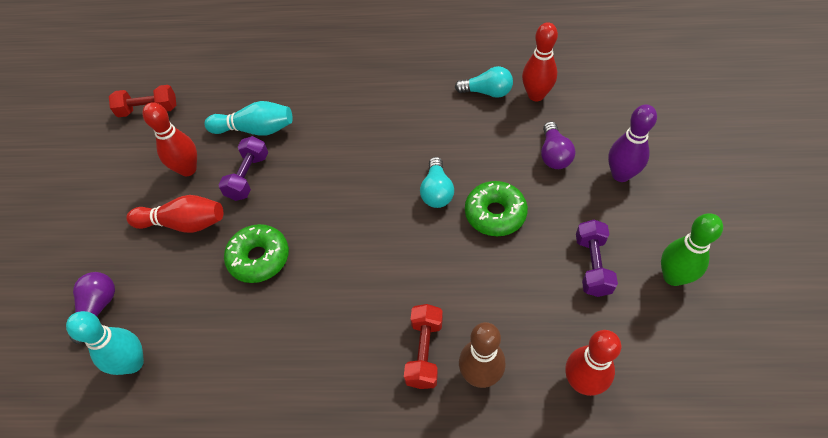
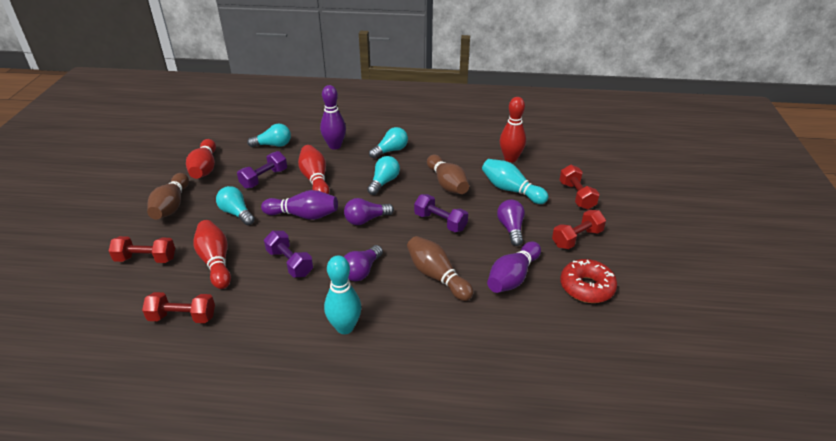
brown bowling pin: [459,322,505,388] = 1 -> [147,173,189,220] [407,236,474,301] [427,155,469,194] = 3
green bowling pin: [661,213,723,286] = 1 -> none = 0
green donut: [224,224,289,283] [465,181,528,236] = 2 -> none = 0
purple bowling pin: [608,104,657,182] = 1 -> [261,190,338,220] [320,85,346,149] [487,242,541,293] = 3
purple dumbbell: [218,136,268,201] [576,220,618,297] = 2 -> [237,151,287,189] [264,231,313,277] [414,194,468,232] = 3
purple light bulb: [70,272,115,344] [541,121,575,169] = 2 -> [344,198,394,225] [344,245,383,281] [497,200,525,246] = 3
red donut: none = 0 -> [560,259,617,303] = 1
red dumbbell: [109,85,176,117] [404,304,443,389] = 2 -> [109,236,175,263] [142,292,215,323] [552,210,606,249] [560,165,599,210] = 4
turquoise light bulb: [420,157,454,208] [455,66,513,98] = 2 -> [216,186,255,225] [247,124,291,147] [367,156,400,195] [369,127,408,159] = 4

